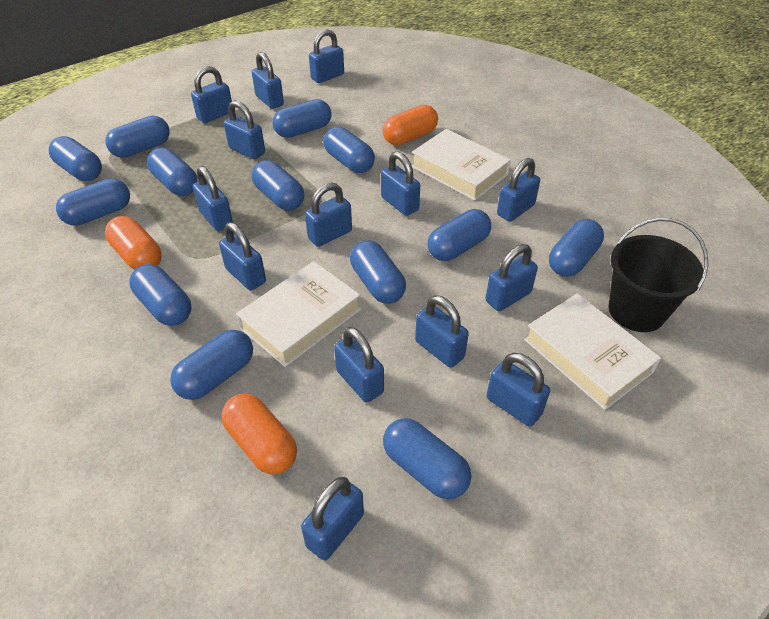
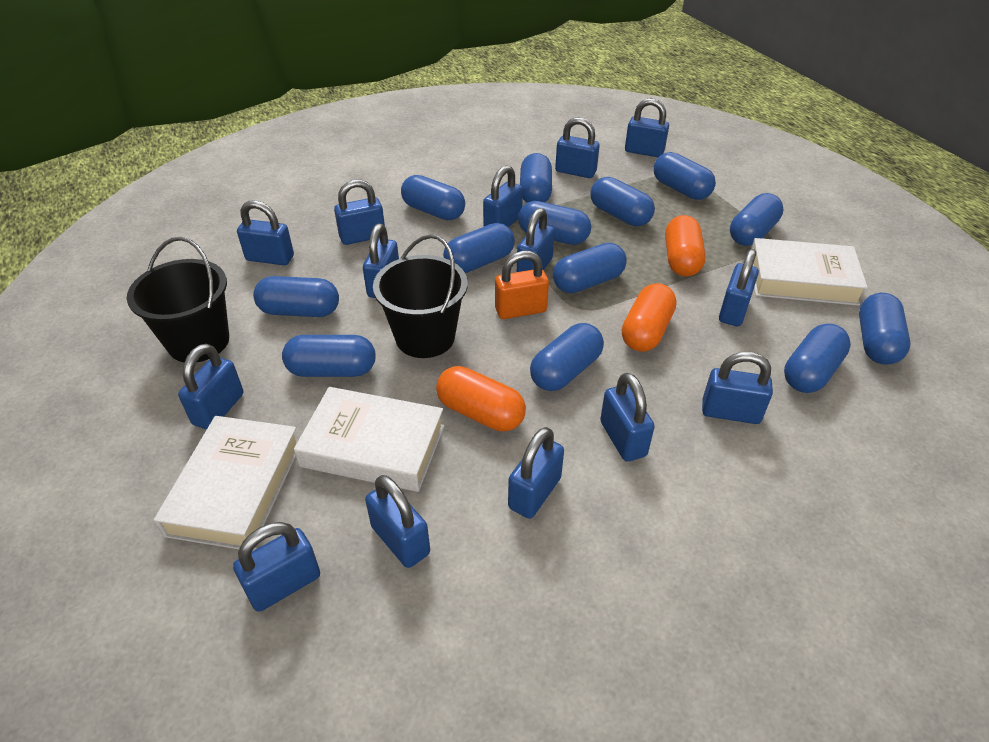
black bucket: [609,218,708,332] = 1 -> [127,237,229,362] [373,234,468,358] = 2
orange padlock: none = 0 -> [495,251,549,319] = 1

